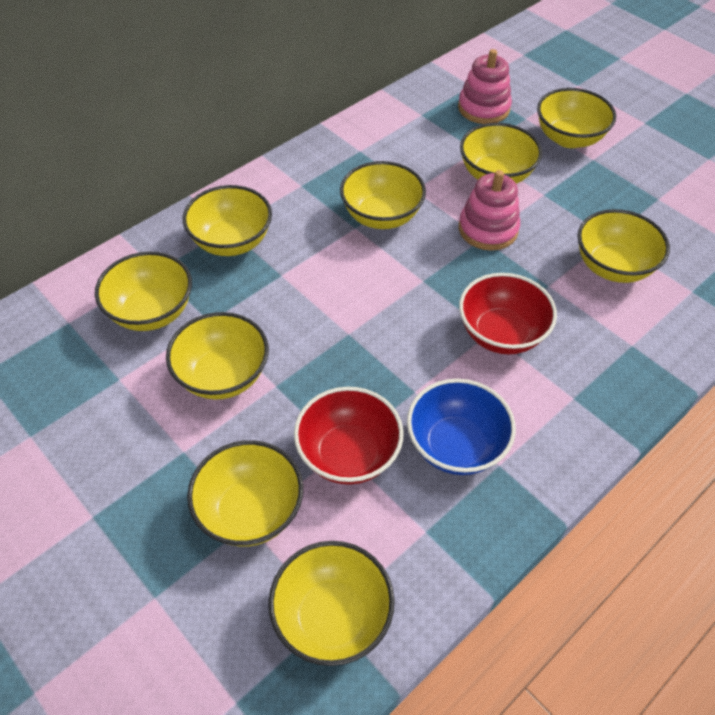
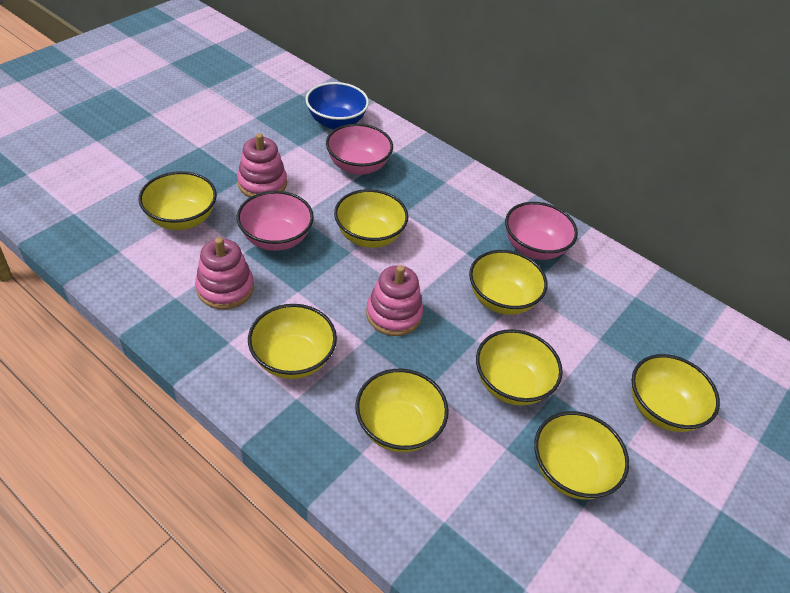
pink bowl: none = 0 -> [237,191,314,251] [326,124,393,175] [505,202,578,260] = 3
pink stacking toy: [458,49,512,124] [459,170,520,251] = 2 -> [195,237,254,309] [237,133,287,197] [366,265,423,336] = 3
red bowl: [294,387,403,485] [459,273,557,354] = 2 -> none = 0
yellow bowl: [95,252,192,331] [166,312,269,400] [183,185,272,256] [187,440,303,547] [268,541,395,666] [340,161,426,229] [460,123,542,184] [537,88,616,148] [578,209,670,283] = 9 -> [139,171,217,230] [248,304,337,379] [334,189,408,248] [355,369,449,452] [469,250,547,315] [476,329,563,406] [534,411,629,499] [632,354,720,432] = 8

